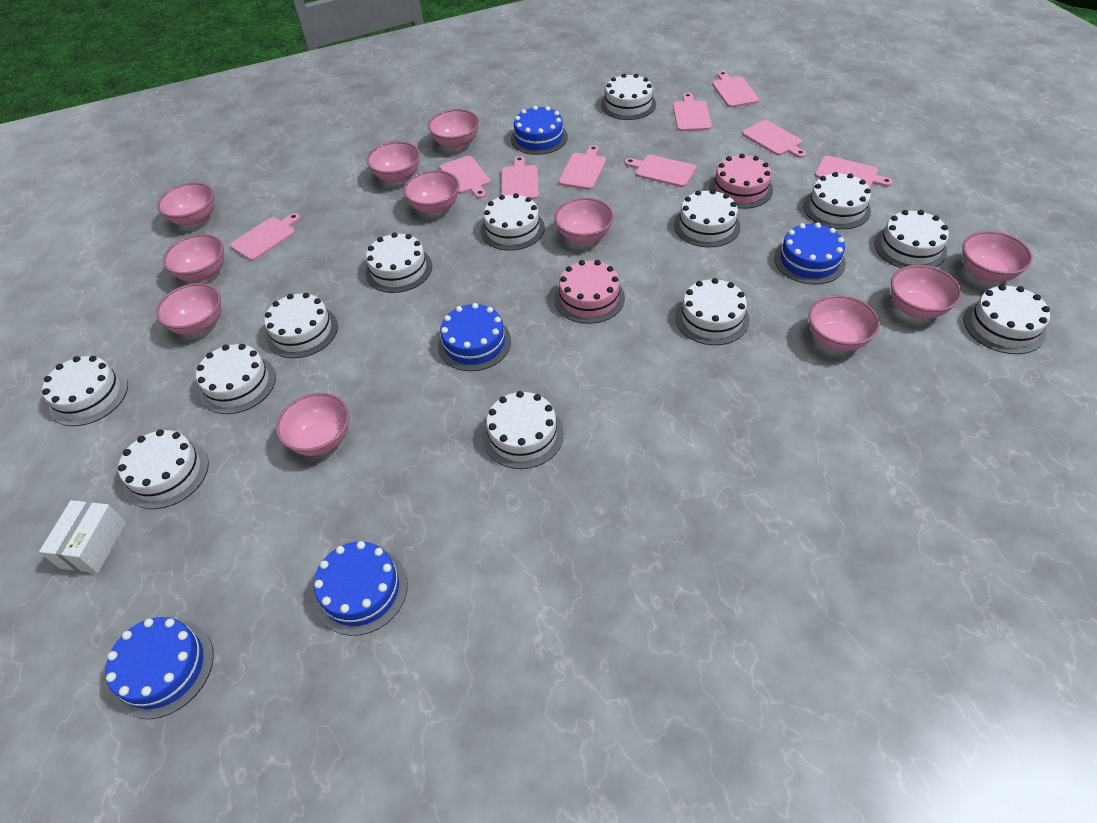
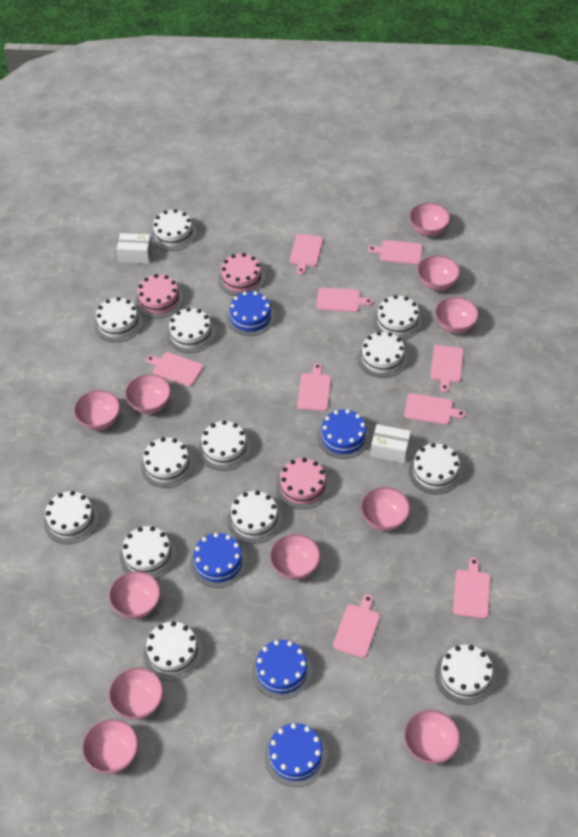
pink cake: [554,260,625,324] [709,154,773,209] = 2 -> [135,274,183,318] [218,253,265,296] [276,458,330,510] = 3
white box: [39,500,126,573] = 1 -> [117,233,152,264] [371,424,411,463] = 2

